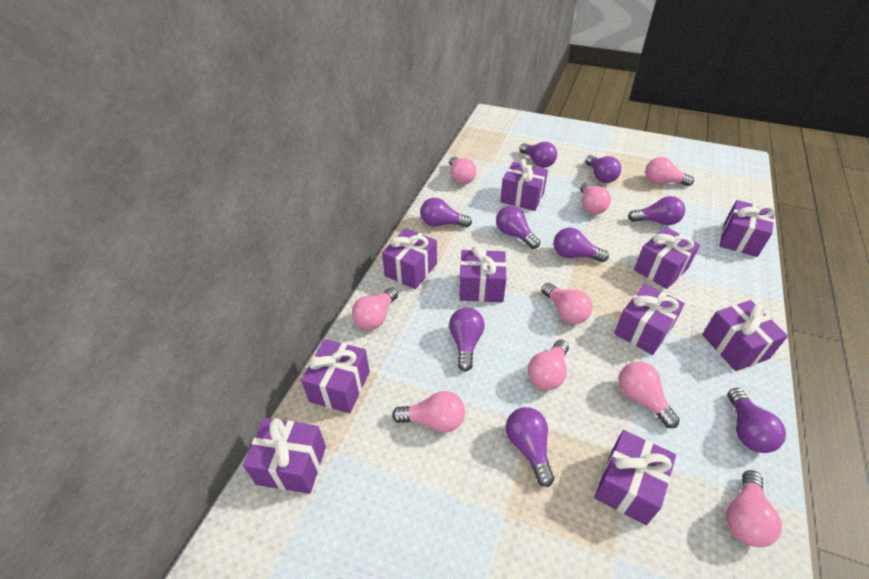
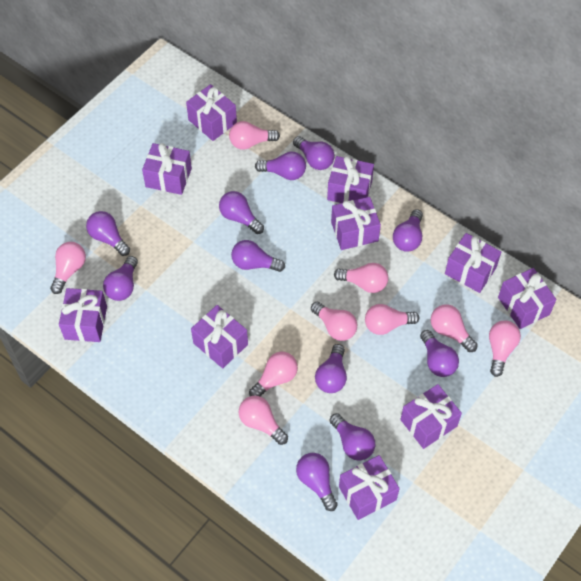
purple light bulb: [420,198,472,227] [449,307,485,371] [496,206,540,249] [506,407,554,487] [519,142,557,168] [554,227,609,262] [585,155,621,183] [628,196,685,225] [728,388,786,453] = 9 -> [86,211,130,256] [103,256,138,301] [219,191,264,234] [231,240,285,272] [255,152,306,180] [293,136,335,170] [296,453,338,511] [315,344,347,393] [329,413,375,461] [393,209,423,252] [420,330,459,377] = 11

